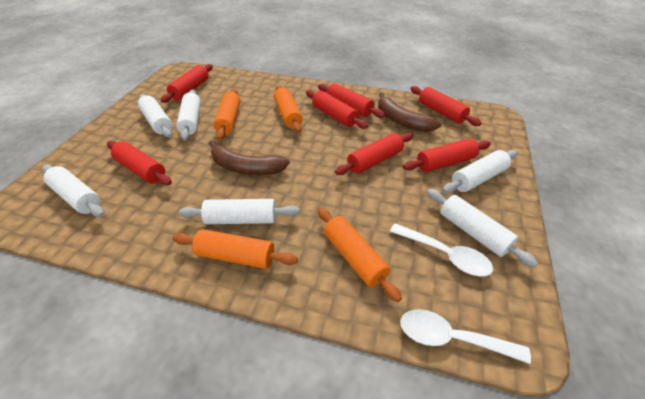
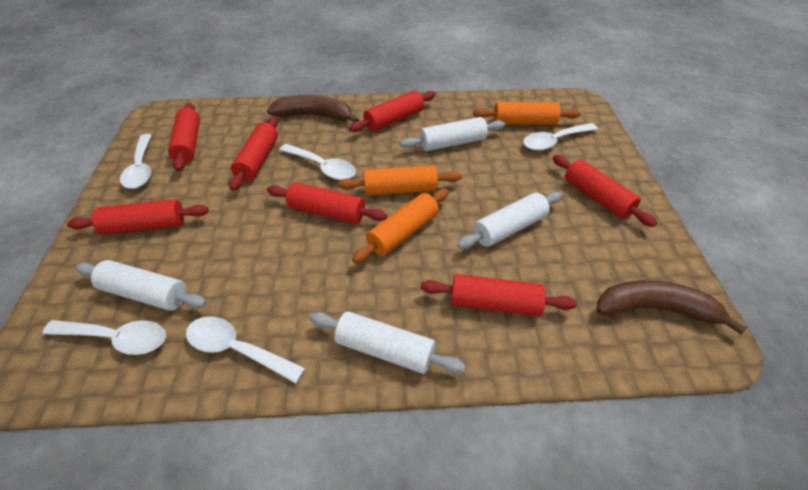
orange rolling pin: [172,229,298,269] [214,89,241,140] [274,85,303,133] [318,208,402,302] = 4 -> [338,165,462,196] [352,189,449,263] [473,102,580,125] = 3
white rolling pin: [42,165,104,217] [138,94,172,138] [176,90,201,141] [179,199,300,224] [427,189,538,267] [442,150,517,193] = 6 -> [75,260,207,311] [310,312,466,374] [400,117,505,151] [457,192,562,249] = 4
white spoon: [390,223,493,277] [400,309,531,364] = 2 -> [42,320,166,355] [120,134,152,189] [186,316,306,384] [279,144,356,180] [523,123,598,151] = 5

